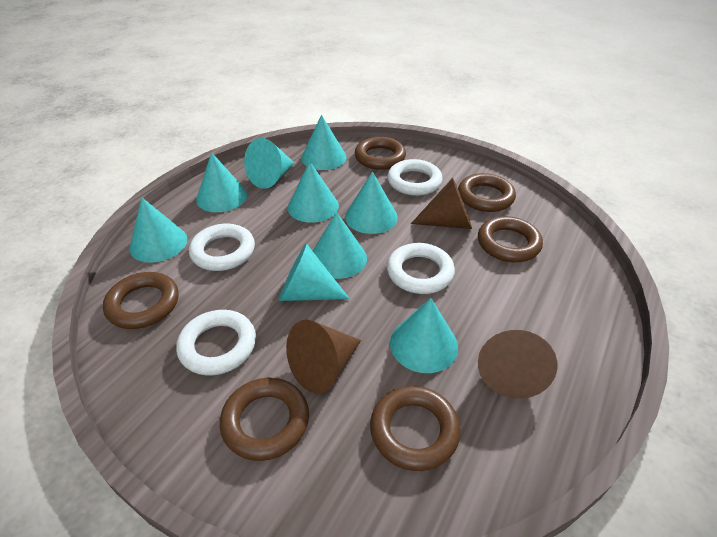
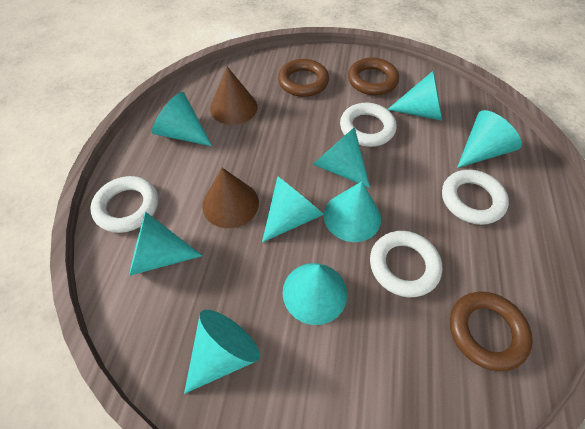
brown cone: [286,320,361,394] [411,178,472,229] [478,330,557,399] = 3 -> [202,168,259,228] [210,67,257,125] = 2
brown ring: [103,272,179,329] [220,378,309,461] [355,137,406,170] [370,386,460,471] [458,173,516,212] [478,216,543,262] = 6 -> [278,59,329,97] [348,58,399,95] [450,292,533,371] = 3

